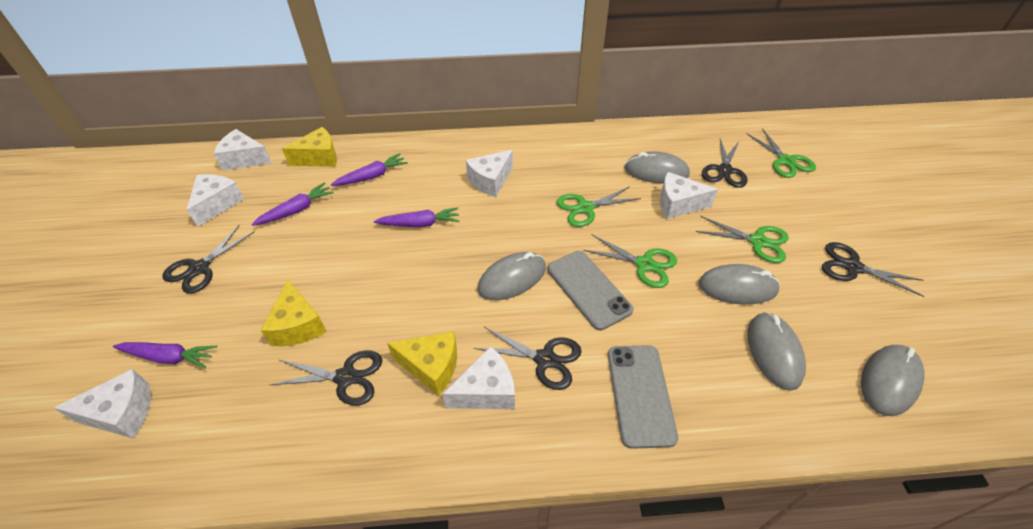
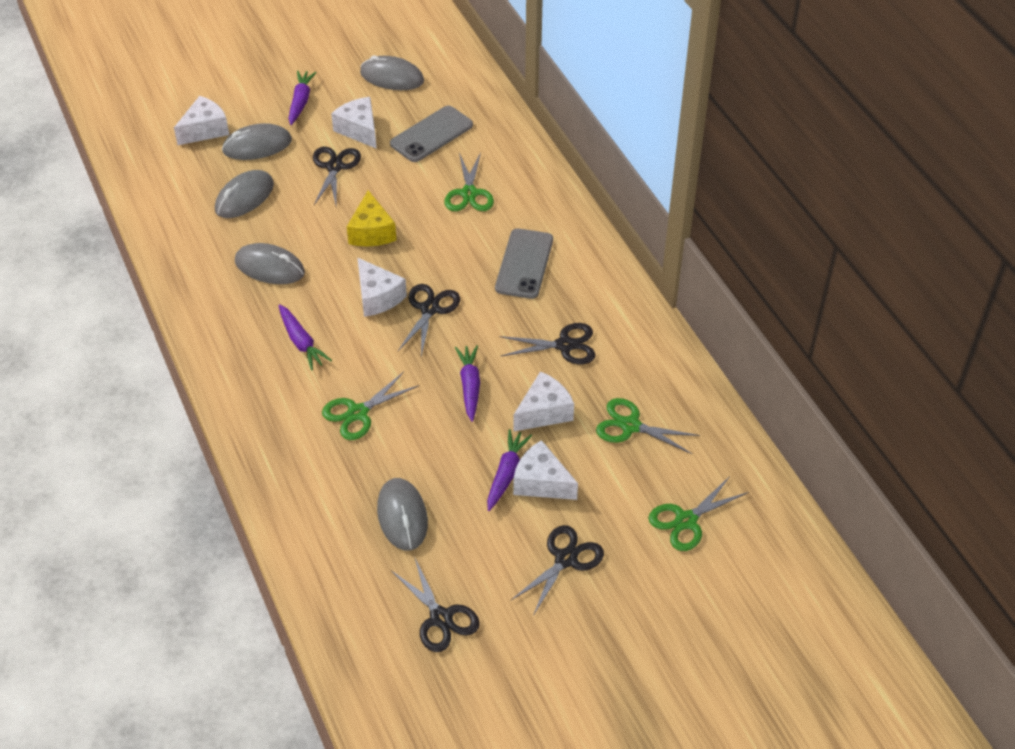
white cheese: [54,369,151,439] [187,174,244,227] [213,129,272,171] [442,346,515,409] [466,150,513,197] [660,172,718,219] = 6 -> [174,96,229,145] [331,97,377,149] [357,257,407,317] [513,440,578,500] [514,371,574,431] = 5
yellow cheese: [261,280,327,346] [282,127,337,167] [387,331,457,396] = 3 -> [347,190,396,246] = 1

